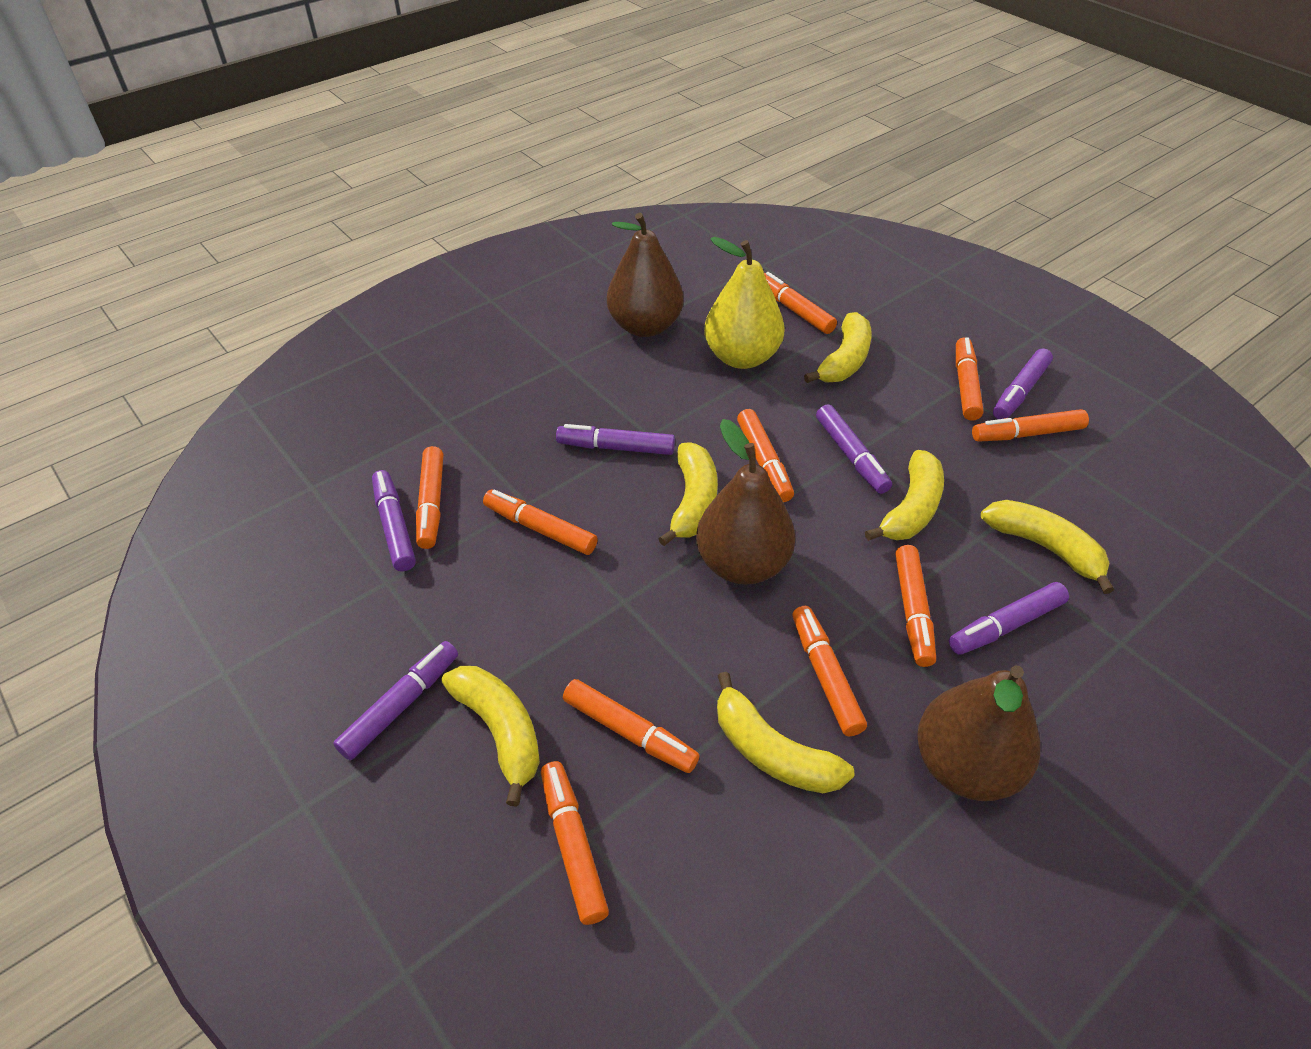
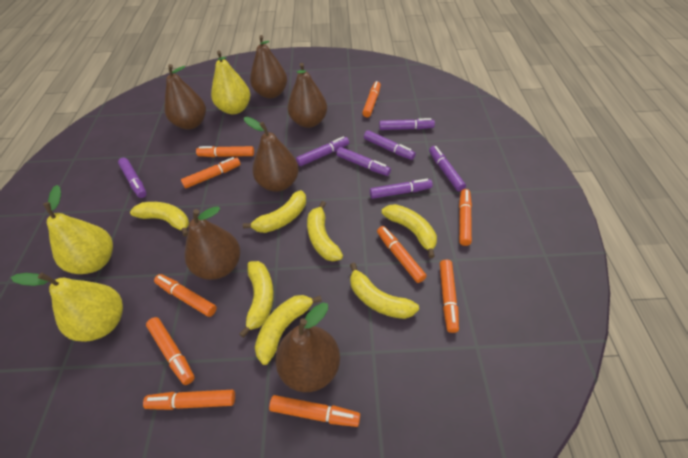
brown pear: [607,212,684,337] [696,419,796,584] [917,666,1040,801] = 3 -> [164,64,206,129] [185,206,240,280] [244,117,299,192] [250,35,287,98] [275,302,340,392] [287,63,327,128] = 6
purple marker: [333,641,458,760] [372,470,416,571] [556,424,675,455] [816,404,892,494] [949,582,1069,655] [993,348,1053,419] = 6 -> [118,158,147,198] [296,136,349,166] [336,147,391,176] [364,130,416,160] [370,178,433,199] [379,118,435,130] [429,146,466,191] = 7
yellow banana: [442,666,540,807] [658,442,718,546] [717,672,854,793] [804,312,872,383] [865,450,944,541] [981,500,1114,594] = 6 -> [130,202,189,237] [239,261,274,338] [243,190,306,233] [255,295,322,365] [307,201,343,261] [350,263,419,319] [382,204,437,258] = 7
yellow pear: [704,237,785,369] = 1 -> [11,273,123,342] [43,185,113,274] [211,51,250,114] = 3

